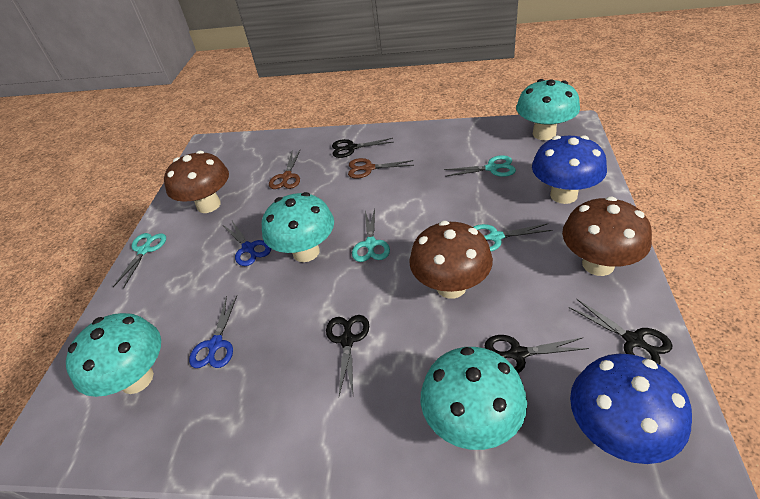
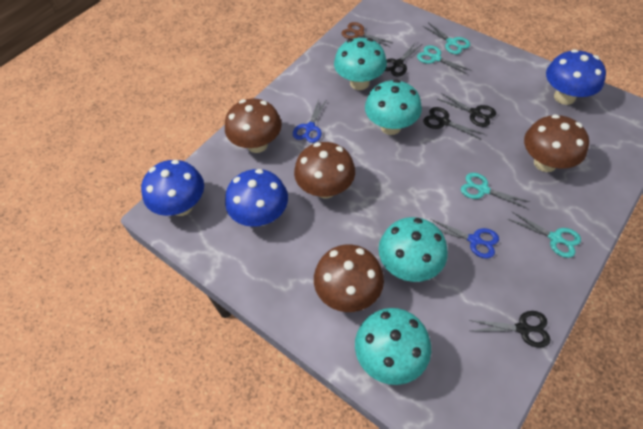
blue mushroom: [532,135,607,204] [570,354,692,464] = 2 -> [141,160,204,216] [225,169,288,227] [546,49,606,105] = 3
brown mushroom: [164,151,229,213] [409,221,493,299] [562,197,652,276] = 3 -> [225,98,282,153] [294,142,355,198] [314,244,384,312] [524,114,589,172] = 4
brown scissors: [269,150,300,189] [348,158,414,179] = 2 -> [341,22,393,47] = 1

